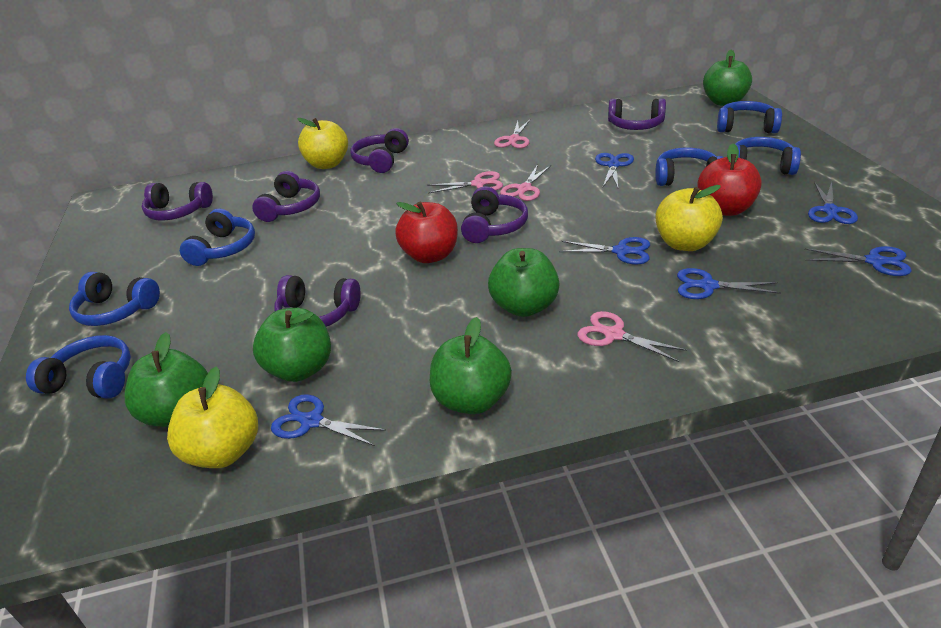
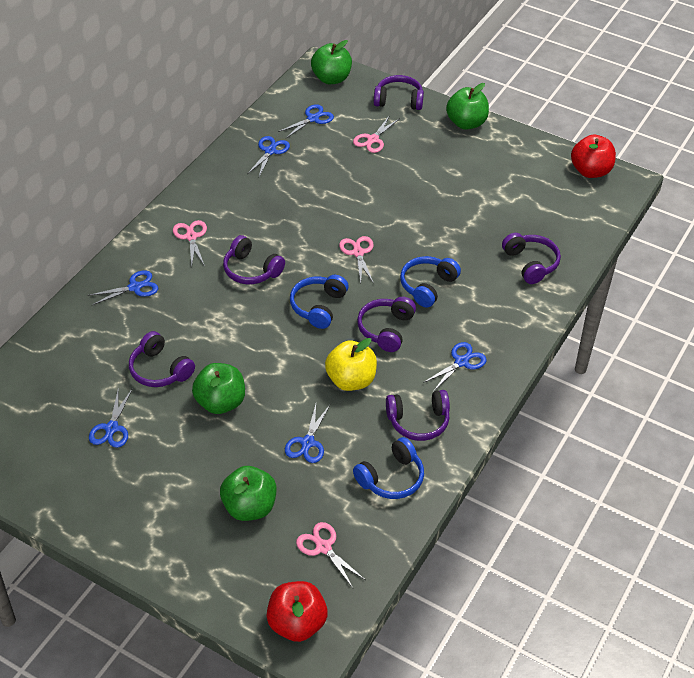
blue headphones: [26,335,131,399] [69,272,160,326] [180,209,255,266] [655,148,724,186] [717,101,782,133] [735,137,801,175] = 6 -> [290,275,348,329] [353,437,424,499] [400,256,461,308] = 3
green apple: [125,332,208,427] [253,308,331,382] [430,317,512,414] [488,248,559,317] [703,50,752,106] = 5 -> [192,363,245,414] [220,466,277,521] [311,40,352,84] [446,83,489,130] = 4
yellow apple: [167,367,258,468] [297,118,348,169] [655,185,723,251] = 3 -> [325,338,377,391] = 1

